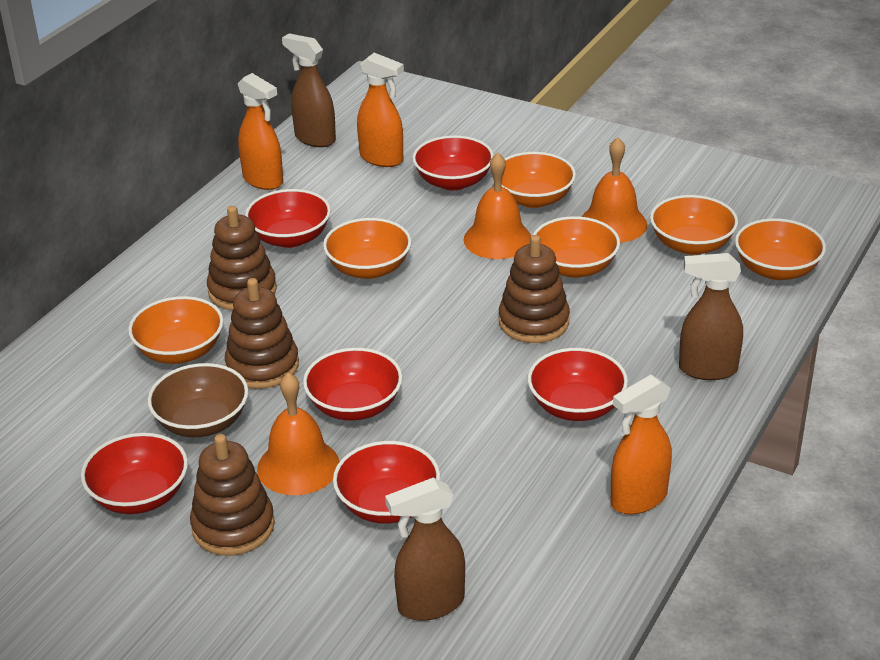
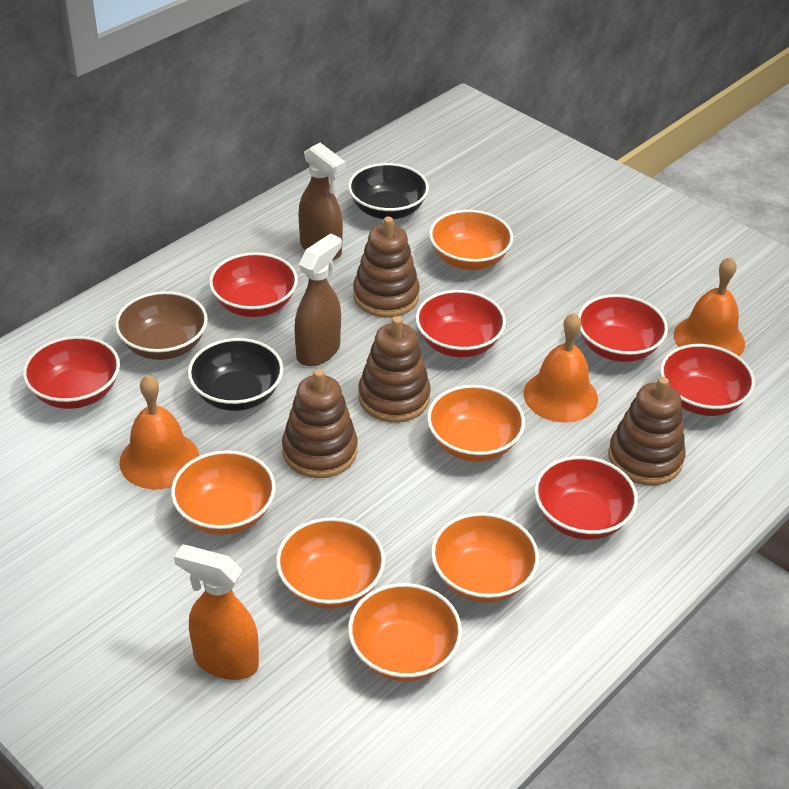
black bowl: none = 0 -> [188,338,283,411] [348,163,429,219] = 2
brown spray bottle: [282,33,336,147] [385,478,465,621] [679,253,743,380] = 3 -> [294,233,342,366] [298,143,346,260] = 2
orange spray bottle: [238,73,283,190] [357,53,404,167] [610,375,672,514] = 3 -> [174,544,259,680] = 1

